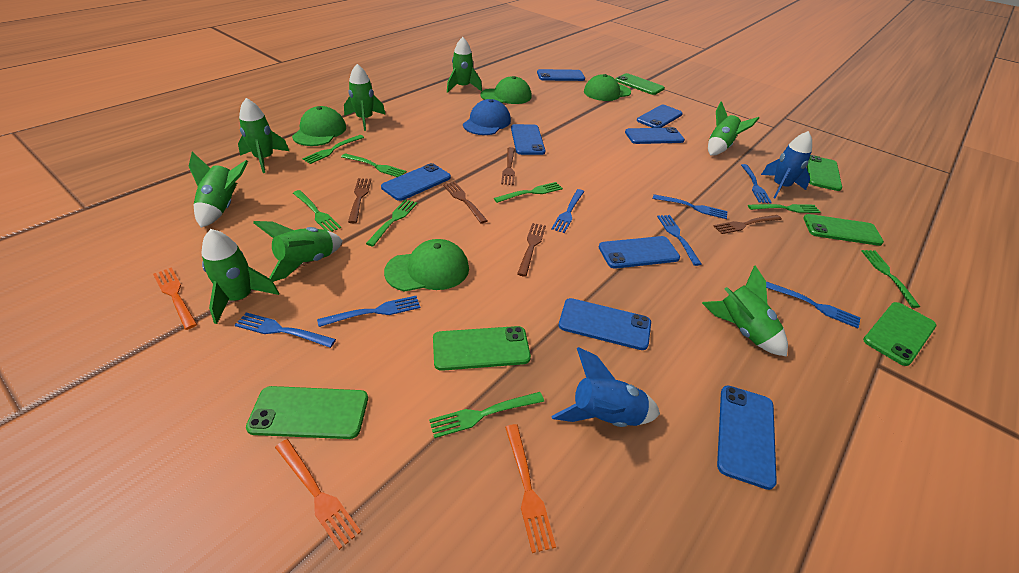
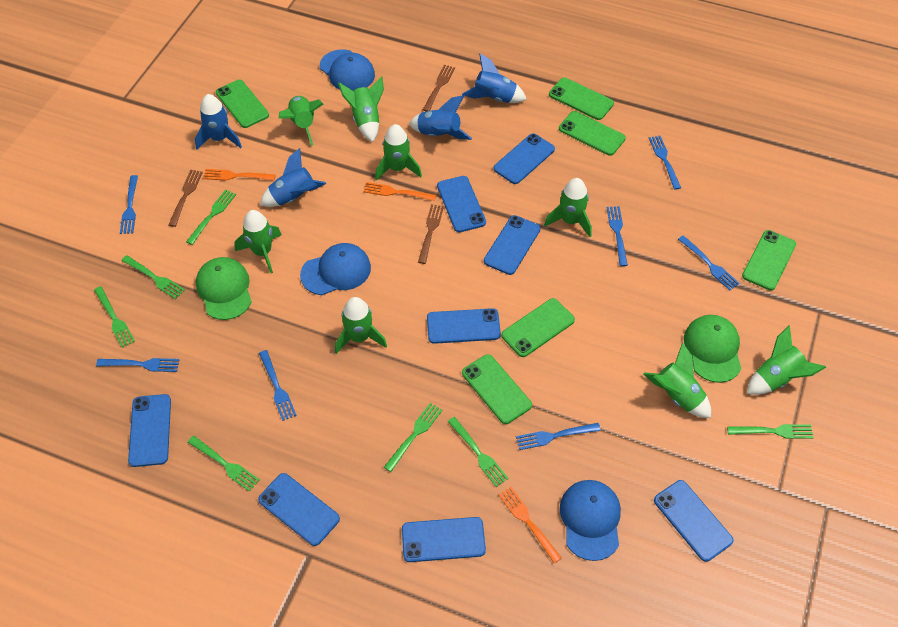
blue cap: [463,99,511,135] = 1 -> [300,243,371,295] [320,49,375,91] [560,480,621,561] = 3
blue rocket: [552,347,660,427] [761,131,812,198] = 2 -> [195,94,242,149] [260,148,326,207] [409,95,472,140] [462,54,527,103] = 4
brown fork: [348,178,371,223] [443,182,488,224] [501,147,515,185] [517,223,546,277] [714,215,782,234] = 5 -> [169,170,203,227] [418,204,444,264] [423,65,455,112] = 3
green cap: [292,106,346,146] [384,239,469,292] [480,76,532,104] [584,74,631,101] = 4 -> [196,257,252,320] [684,315,741,383] = 2
green fork: [293,190,341,232] [302,135,364,164] [341,153,406,177] [366,199,417,246] [429,392,544,438] [494,182,563,203] [748,204,821,213] [862,250,920,308] = 8 -> [94,286,135,348] [122,255,185,299] [186,190,236,245] [188,436,260,492] [384,403,442,472] [448,417,509,487] [727,424,814,439] = 7

